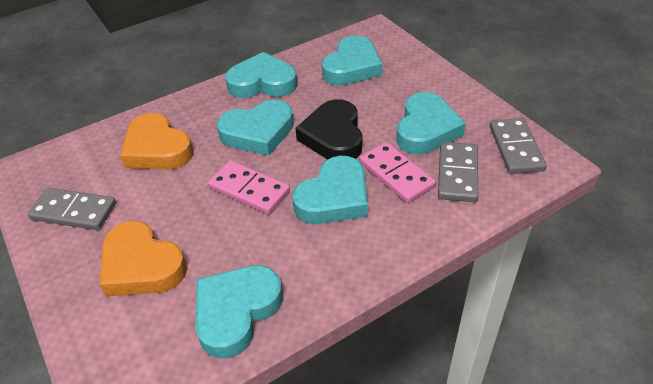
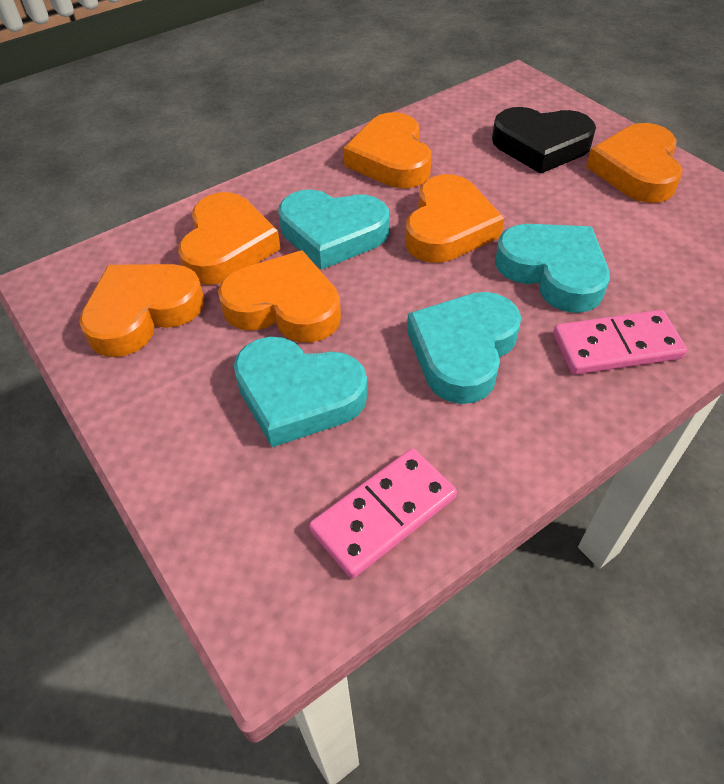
grey domino: [28,188,116,230] [438,142,478,202] [490,118,546,174] = 3 -> none = 0
orange heart: [100,221,187,296] [120,113,193,170] = 2 -> [79,264,204,357] [178,192,281,285] [218,250,341,343] [344,112,432,188] [405,174,504,263] [586,123,683,203] = 6
turquoise heart: [195,265,283,358] [217,100,294,156] [225,52,297,98] [292,156,368,224] [322,35,383,86] [397,92,466,154] = 6 -> [234,337,367,447] [278,189,389,270] [407,292,521,404] [495,224,610,313] = 4

